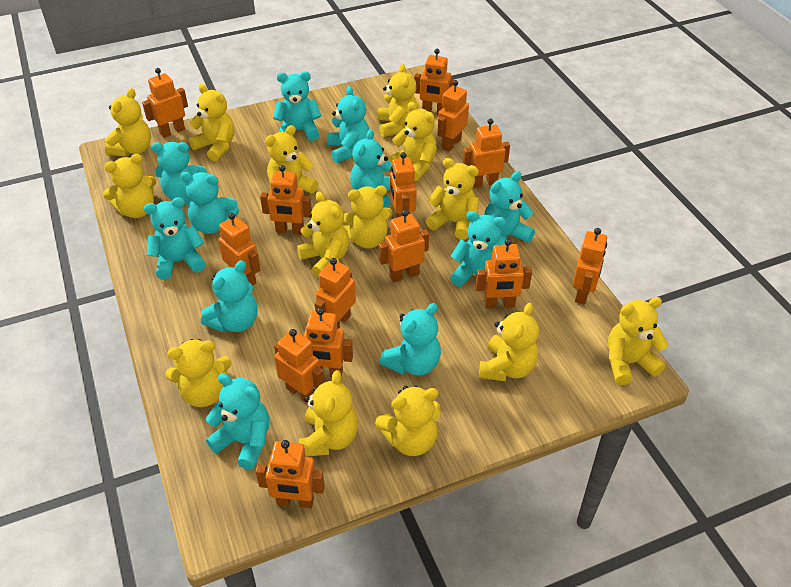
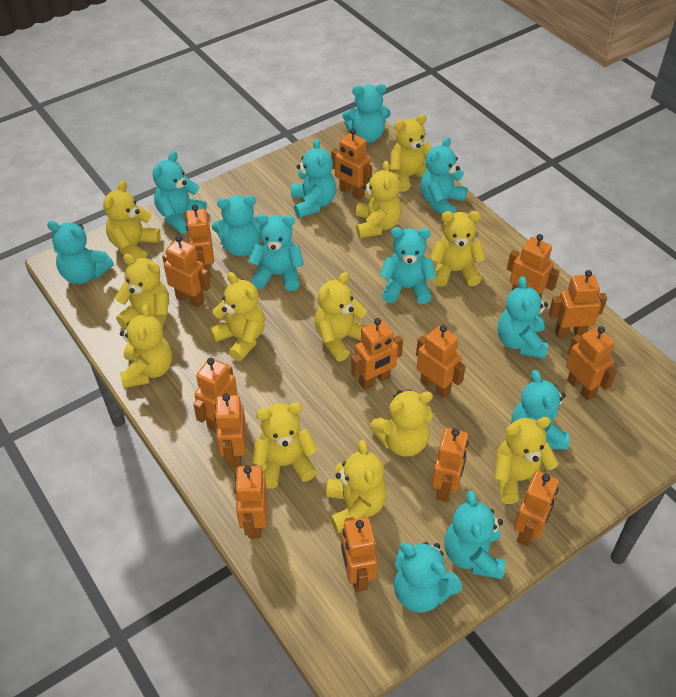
turquoise teddy bear: [144,197,206,280] [151,142,207,200] [180,172,239,234] [201,260,257,333] [206,373,269,470] [273,71,321,141] [327,86,369,163] [350,129,392,208] [380,303,441,376] [450,211,506,292] [484,171,535,245] = 11 -> [47,221,113,284] [153,151,207,234] [212,195,261,257] [248,214,304,291] [291,139,336,218] [343,84,391,143] [379,227,437,304] [394,542,462,613] [420,137,467,215] [444,490,505,579] [498,276,548,359] [511,370,569,450] = 12
yellow teddy bear: [103,154,156,218] [105,88,151,157] [165,339,232,407] [189,84,234,162] [265,125,318,193] [297,191,349,278] [299,370,358,457] [342,186,393,249] [375,386,441,456] [377,64,419,137] [388,102,437,181] [426,158,479,240] [479,303,539,381] [608,297,668,385] = 14 -> [103,180,161,260] [115,254,169,328] [120,304,172,388] [209,272,265,361] [252,402,318,489] [314,272,367,361] [326,440,387,533] [356,161,402,238] [370,390,433,457] [390,114,432,192] [430,211,486,287] [494,417,559,504] = 12

